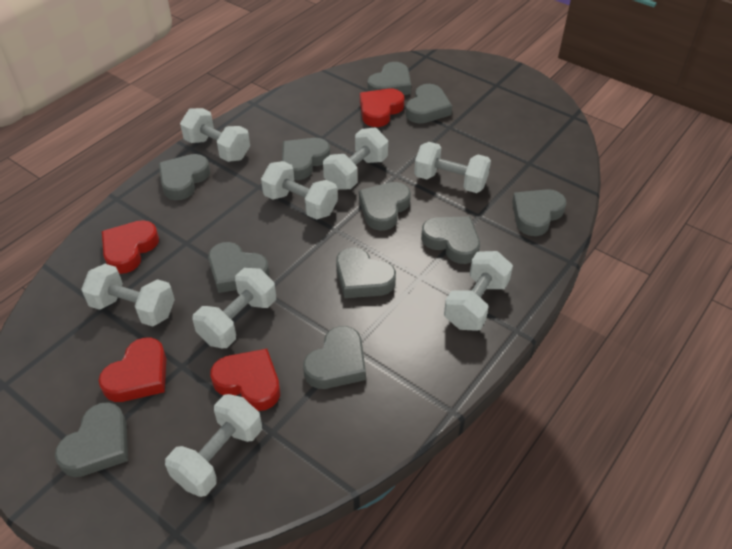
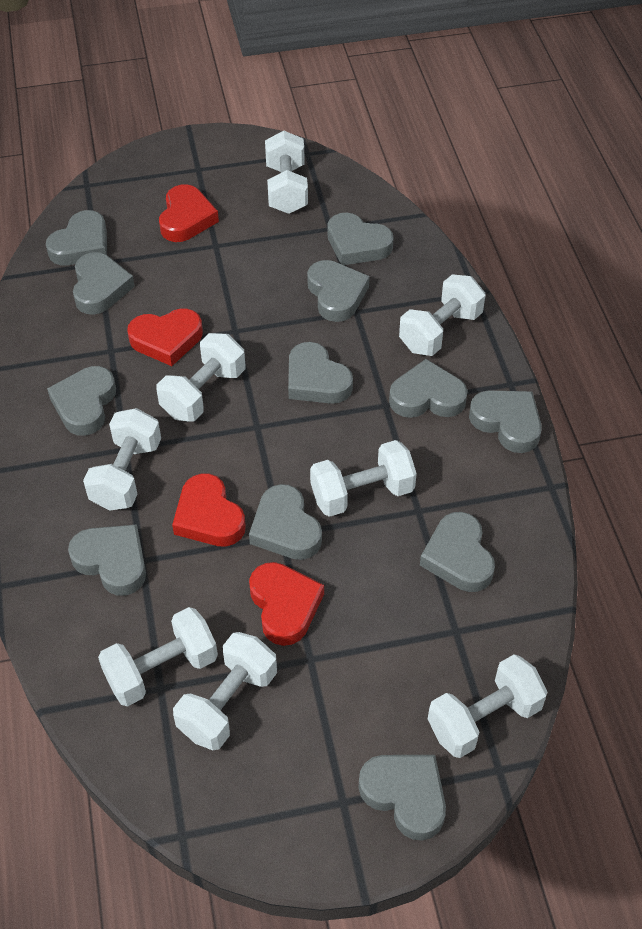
grey heart: [55,402,128,477] [159,154,210,200] [208,242,269,293] [282,138,330,180] [303,326,366,389] [336,247,396,298] [359,182,411,231] [368,62,411,95] [406,84,452,123] [421,216,480,264] [512,189,566,236] = 11 -> [46,210,107,265] [47,366,116,436] [68,524,146,596] [73,252,135,315] [249,484,322,560] [288,342,353,404] [307,260,369,322] [328,213,394,265] [359,755,446,841] [389,359,468,418] [420,512,495,592] [469,390,542,453] = 12

